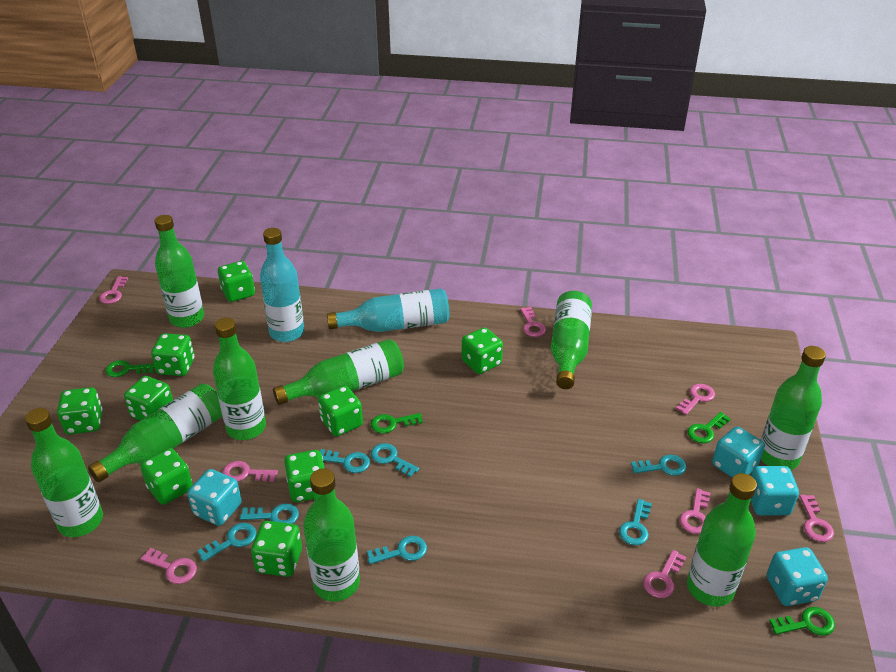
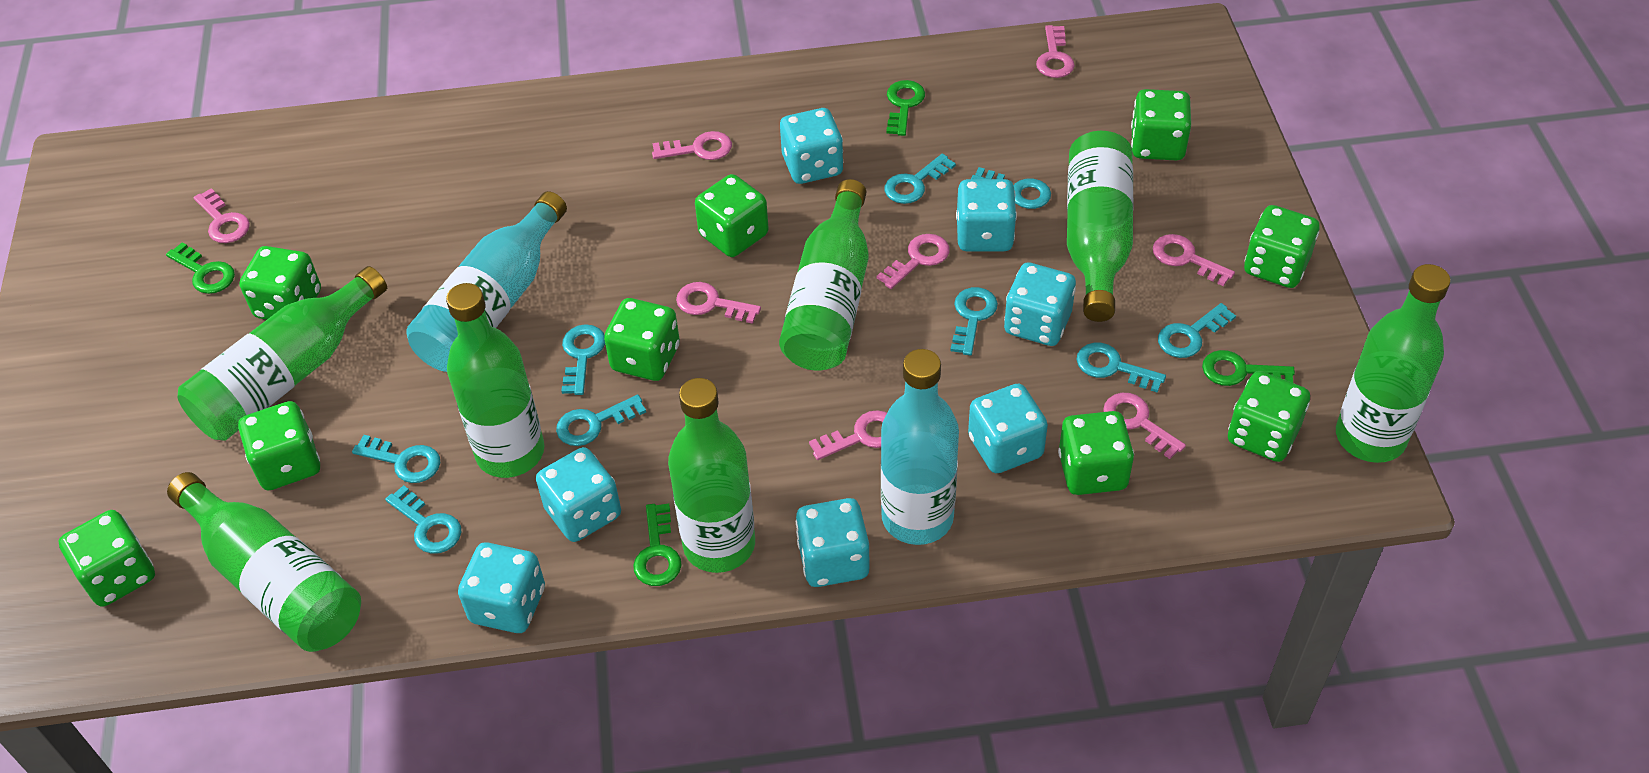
green bottle: [25,408,103,537] [88,383,222,483] [155,215,204,328] [213,318,266,440] [273,339,404,405] [303,468,360,601] [551,291,592,389] [687,473,757,607] [761,346,826,470] = 9 -> [167,472,361,652] [178,266,387,441] [446,283,544,478] [668,378,755,573] [779,179,869,371] [1067,131,1133,322] [1336,264,1450,463] = 7
turquoise dice: [187,469,242,526] [712,427,765,477] [751,466,799,516] [767,547,828,606] = 4 -> [458,542,545,633] [536,447,621,542] [780,108,844,184] [796,498,869,587] [956,179,1017,251] [968,383,1048,473] [1004,262,1076,346] = 7
turquoise key: [197,523,256,562] [240,504,299,524] [320,449,370,473] [367,536,427,564] [371,443,419,477] [619,499,652,545] [631,455,687,476] = 7 -> [352,435,440,483] [385,485,461,554] [556,395,646,446] [561,324,605,395] [884,154,956,204] [950,287,998,355] [971,167,1051,209] [1076,343,1166,393] [1158,303,1236,358] = 9

